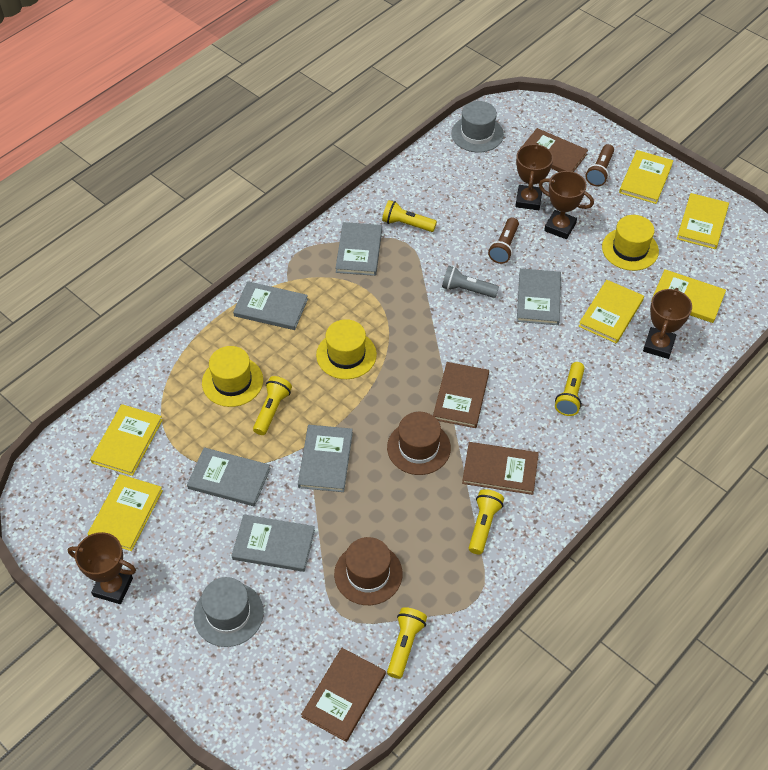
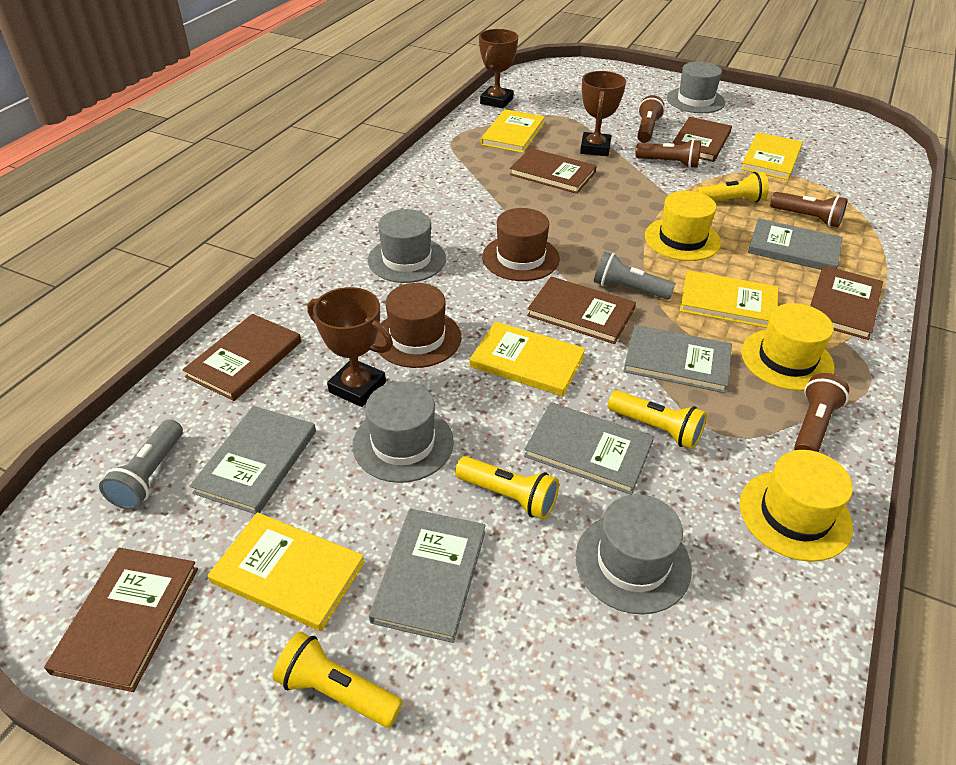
brown book: [301,648,386,742] [433,362,489,428] [462,442,539,495] [521,128,588,172] = 4 -> [44,548,198,692] [182,314,301,401] [510,148,597,194] [527,277,636,344] [672,117,732,162] [810,266,883,340] = 6
brown flashlight: [488,217,519,264] [585,144,614,186] = 2 -> [635,139,701,168] [637,95,665,143] [770,192,848,227] [794,373,849,452] = 4
brown trophy: [67,532,136,604] [515,143,553,210] [539,171,594,239] [643,288,692,359] = 4 -> [307,287,393,407] [479,29,518,109] [580,71,626,156] = 3
grey book: [187,447,270,506] [232,515,315,572] [233,281,308,330] [298,425,353,492] [335,222,382,276] [517,268,561,325] = 6 -> [190,406,316,514] [369,509,486,643] [524,402,654,495] [623,325,732,393] [748,218,843,270] = 5
grey flashlight: [442,266,499,298] = 1 -> [99,419,183,510] [594,252,675,300] = 2
grey hat: [194,577,264,647] [451,101,504,152] = 2 -> [352,381,454,483] [368,209,446,283] [576,494,692,614] [667,62,725,113] = 4
yellow book: [88,474,163,551] [90,404,163,476] [578,280,644,344] [619,150,673,204] [651,269,726,323] [677,193,729,249] = 6 -> [208,512,365,631] [470,321,586,396] [481,109,545,153] [680,270,778,328] [741,132,803,180] = 5
yellow flashlight: [253,376,292,435] [382,200,437,232] [387,607,427,679] [469,489,504,555] [555,362,585,416] = 5 -> [273,632,403,728] [455,456,559,520] [608,390,707,449] [696,172,769,203] = 4

